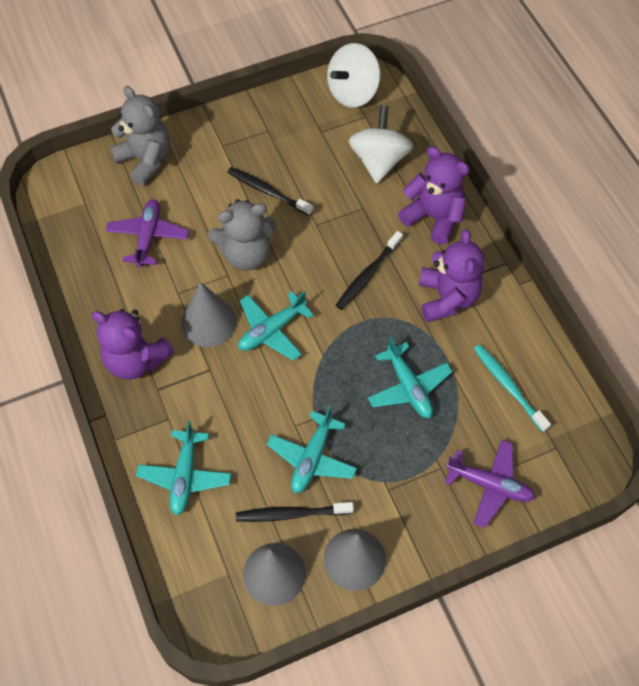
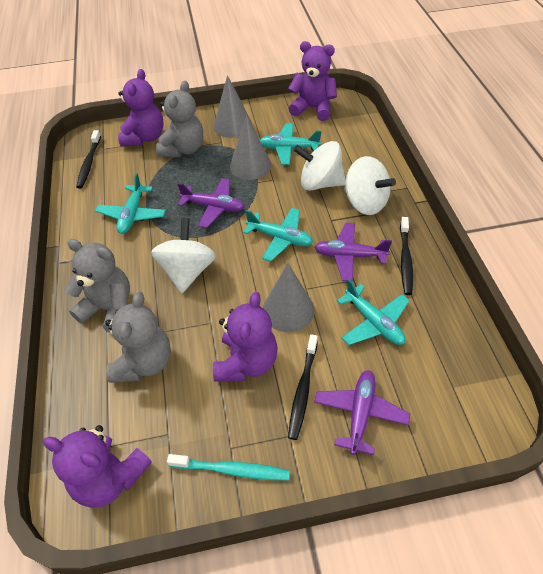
grey teddy bear: [109,86,170,186] [208,199,276,271] = 2 -> [65,239,130,332] [105,292,171,383] [156,81,203,157] = 3
purple plane: [106,199,189,268] [445,440,535,528] = 2 -> [178,178,245,228] [314,222,392,282] [314,370,410,455] = 3
purple teddy bear: [92,309,174,380] [398,146,470,244] [419,229,484,322] = 3 -> [43,425,152,508] [118,69,164,146] [213,292,278,382] [288,41,337,121] = 4
white spinning top: [327,43,381,108] [348,106,413,183] = 2 -> [151,218,216,293] [294,141,346,191] [344,156,396,215] = 3

